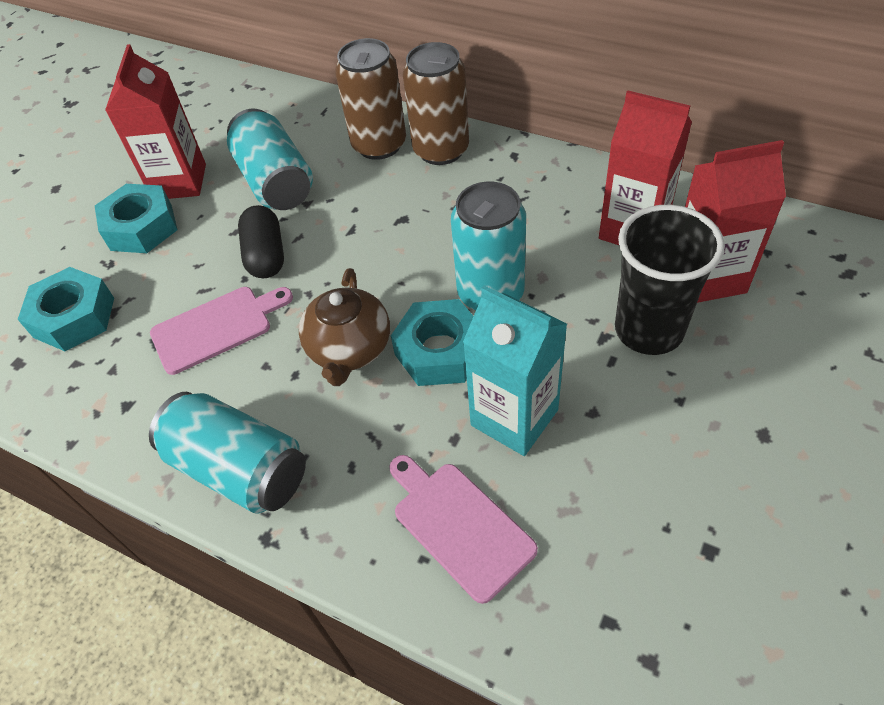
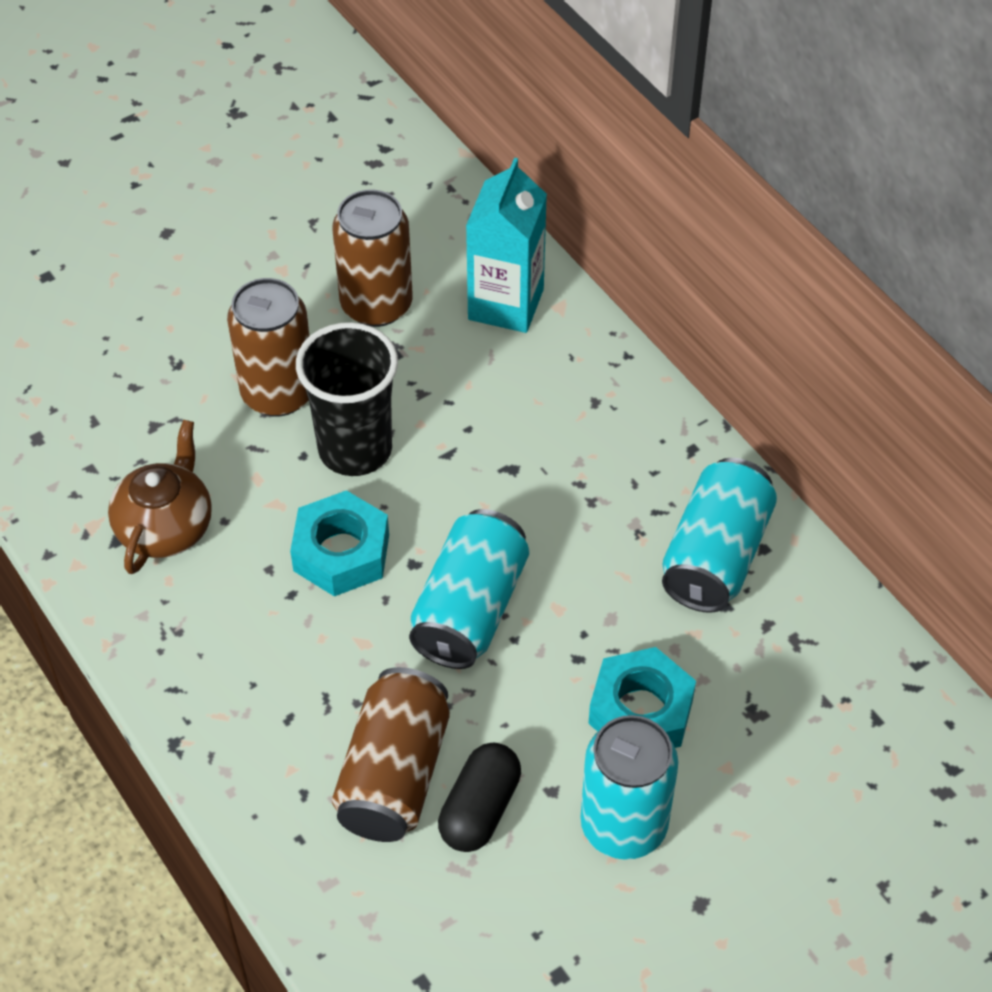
brown can: [335,38,406,160] [403,42,469,165] = 2 -> [227,278,310,417] [332,667,450,842] [333,190,413,327] = 3
pink cutting board: [150,287,293,375] [389,455,538,604] = 2 -> none = 0
red carton: [105,44,206,199] [599,90,692,245] [685,140,786,303] = 3 -> none = 0
turquoise nut: [18,267,114,351] [95,184,177,253] [391,299,474,386] = 3 -> [290,490,389,596] [588,647,696,748] = 2

